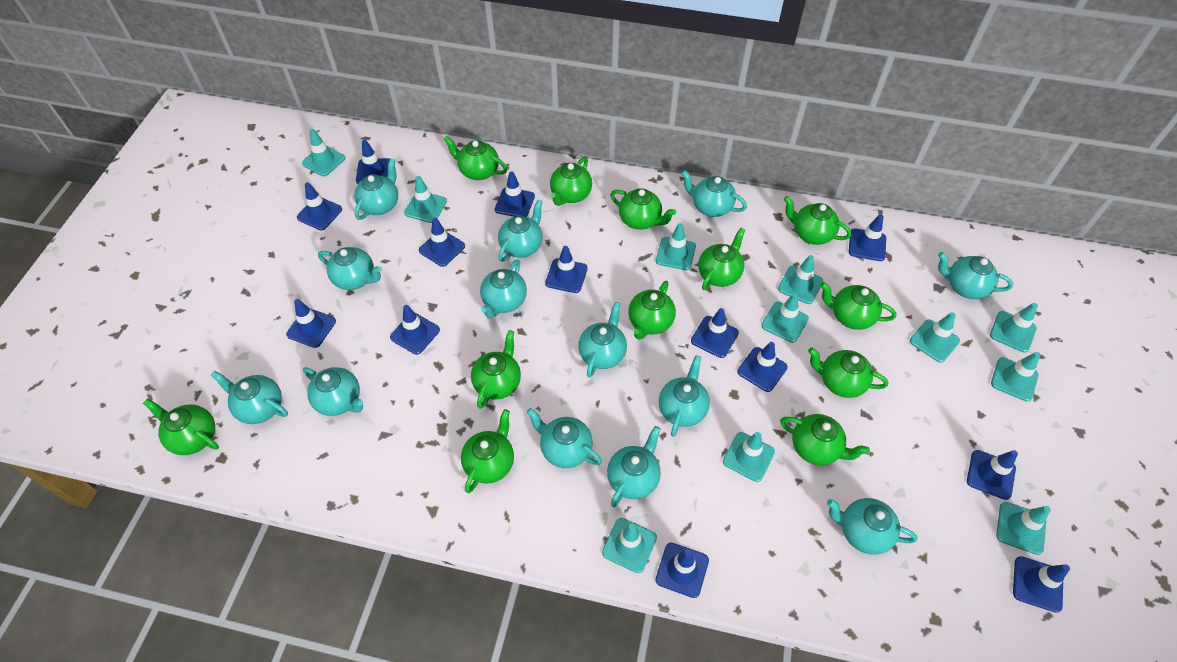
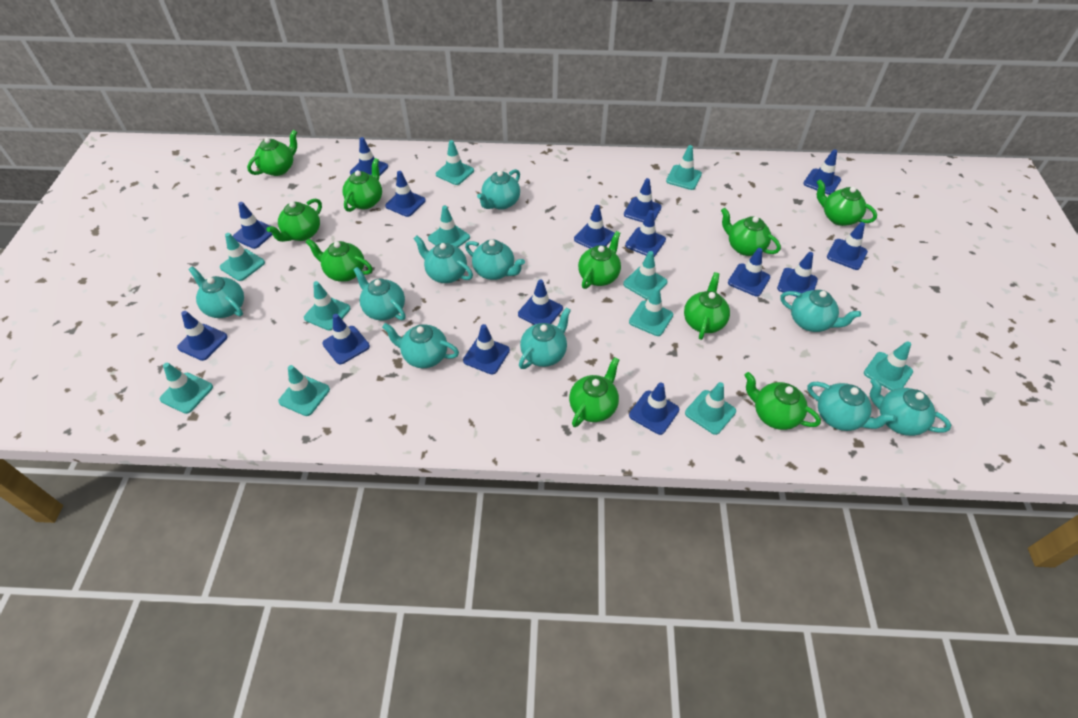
blue traffic cone: [286,299,336,348] [297,182,342,230] [356,140,390,184] [390,305,440,355] [419,218,465,267] [495,171,535,217] [545,246,588,293] [656,543,709,598] [691,308,739,358] [737,342,788,392] [849,214,886,261] [967,450,1018,500] [1013,556,1070,613] = 13 -> [177,311,228,361] [233,202,272,249] [322,314,370,364] [350,137,388,176] [385,171,426,217] [463,324,510,374] [518,279,563,325] [574,205,615,249] [624,178,662,222] [625,210,666,257] [629,382,679,435] [728,248,770,296] [777,252,818,297] [803,149,841,195] [827,222,868,270] = 15
green teapot: [143,398,219,455] [443,136,507,180] [461,409,514,493] [471,330,521,409] [550,157,592,206] [610,188,676,230] [628,281,676,340] [698,228,745,290] [780,414,870,465] [784,196,851,245] [808,347,888,398] [820,282,897,330] = 12 -> [247,130,297,176] [267,198,322,242] [306,238,372,282] [343,158,382,212] [569,357,620,427] [578,231,621,289] [684,272,730,340] [721,208,781,256] [745,372,821,430] [817,179,877,226] = 10
turquoise teapot: [211,370,288,424] [303,367,363,416] [318,247,382,290] [354,158,398,220] [480,260,527,318] [498,199,543,262] [527,408,602,468] [578,302,627,378] [607,426,661,507] [659,355,710,437] [681,170,747,217] [827,498,917,554] [938,252,1013,299] = 13 -> [188,266,244,318] [353,267,406,320] [382,323,459,368] [413,235,473,283] [465,240,525,280] [477,169,520,210] [519,307,571,369] [780,290,861,332] [807,382,896,431] [870,378,951,436] = 10

